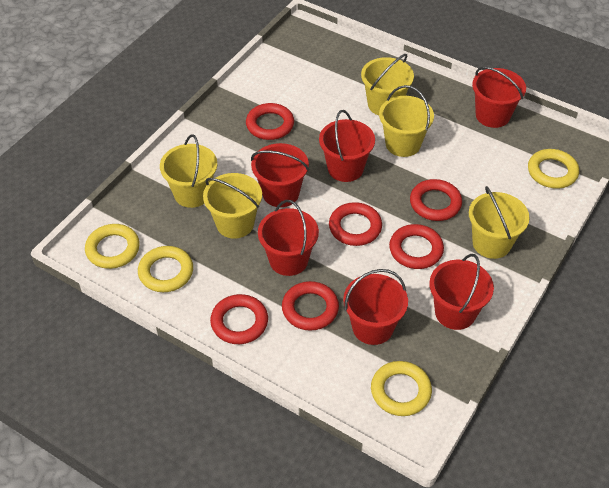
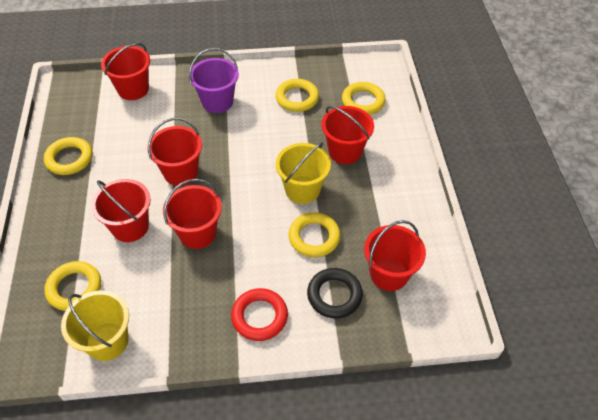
black ring: none = 0 -> [307,268,363,319] = 1
purple bucket: none = 0 -> [189,48,239,113] = 1
red ring: [210,294,268,344] [246,103,294,140] [282,281,339,331] [329,202,382,246] [389,224,444,269] [410,179,462,221] = 6 -> [231,288,288,341] = 1
yellow bucket: [160,134,217,208] [203,173,262,239] [361,54,414,115] [379,85,434,157] [469,186,530,259] = 5 -> [61,291,129,361] [276,142,331,204] = 2
yellow ring: [85,224,140,269] [138,246,193,292] [371,361,432,416] [528,149,579,189] = 4 -> [44,137,92,175] [44,261,101,311] [276,79,319,112] [289,212,340,257] [342,82,386,115] = 5

